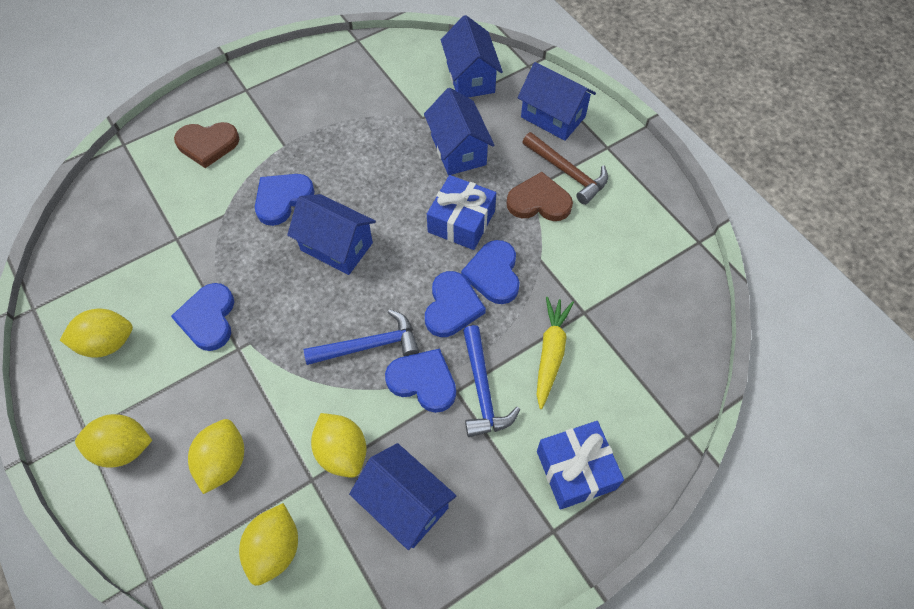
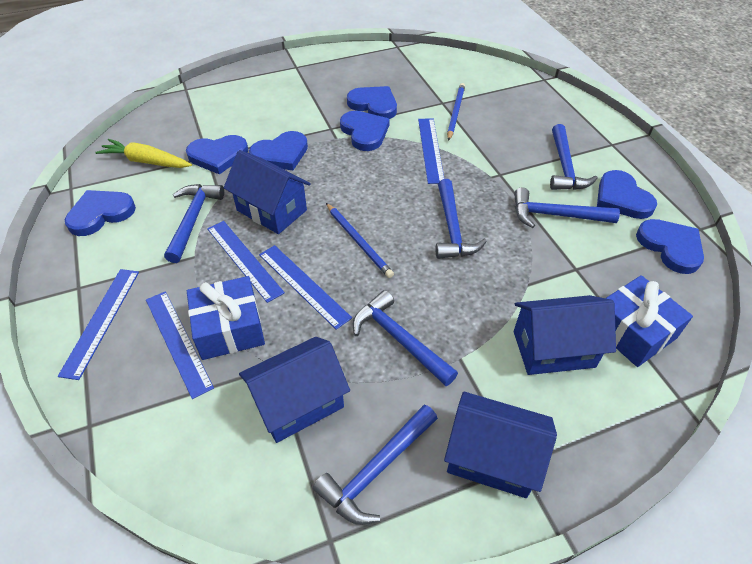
blue hammer: [304,309,419,365] [463,325,520,437] = 2 -> [164,184,224,263] [313,405,438,525] [353,290,458,386] [436,179,487,259] [514,187,620,228] [550,124,598,190] = 6
blue heart: [171,283,234,351] [255,174,315,226] [385,348,456,413] [425,271,486,337] [461,240,520,304] = 5 -> [65,190,136,236] [186,135,248,175] [249,131,308,170] [340,111,390,151] [347,86,397,119] [597,170,657,219] [636,219,704,274] = 7
blue house: [287,194,376,275] [349,443,456,550] [424,88,495,175] [441,15,503,97] [517,62,596,141] = 5 -> [224,150,311,234] [239,337,350,443] [444,392,557,498] [514,295,616,375] = 4
blue pencil: none = 0 -> [326,203,394,278] [447,83,465,141] = 2
blue ruler: none = 0 -> [58,269,139,380] [146,291,214,399] [207,221,285,303] [259,245,352,330] [418,118,444,184] = 5
brown hammer: [522,132,608,205] = 1 -> none = 0
brown heart: [174,122,240,168] [506,172,573,221] = 2 -> none = 0
yellow lemon: [60,309,133,358] [75,414,152,468] [188,419,244,494] [239,503,298,586] [311,413,367,478] = 5 -> none = 0

